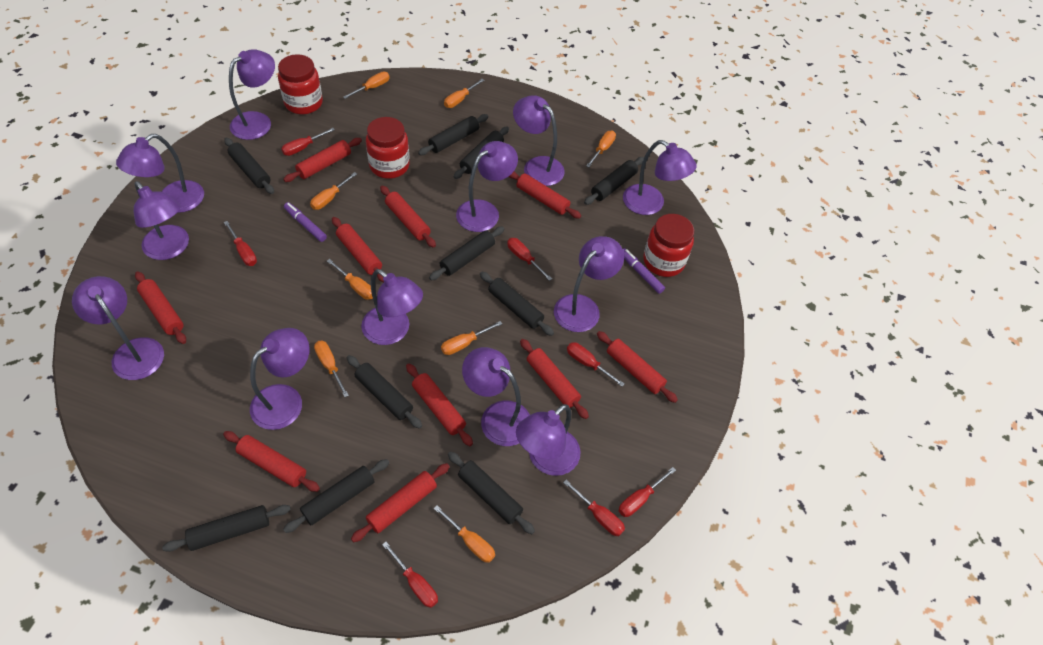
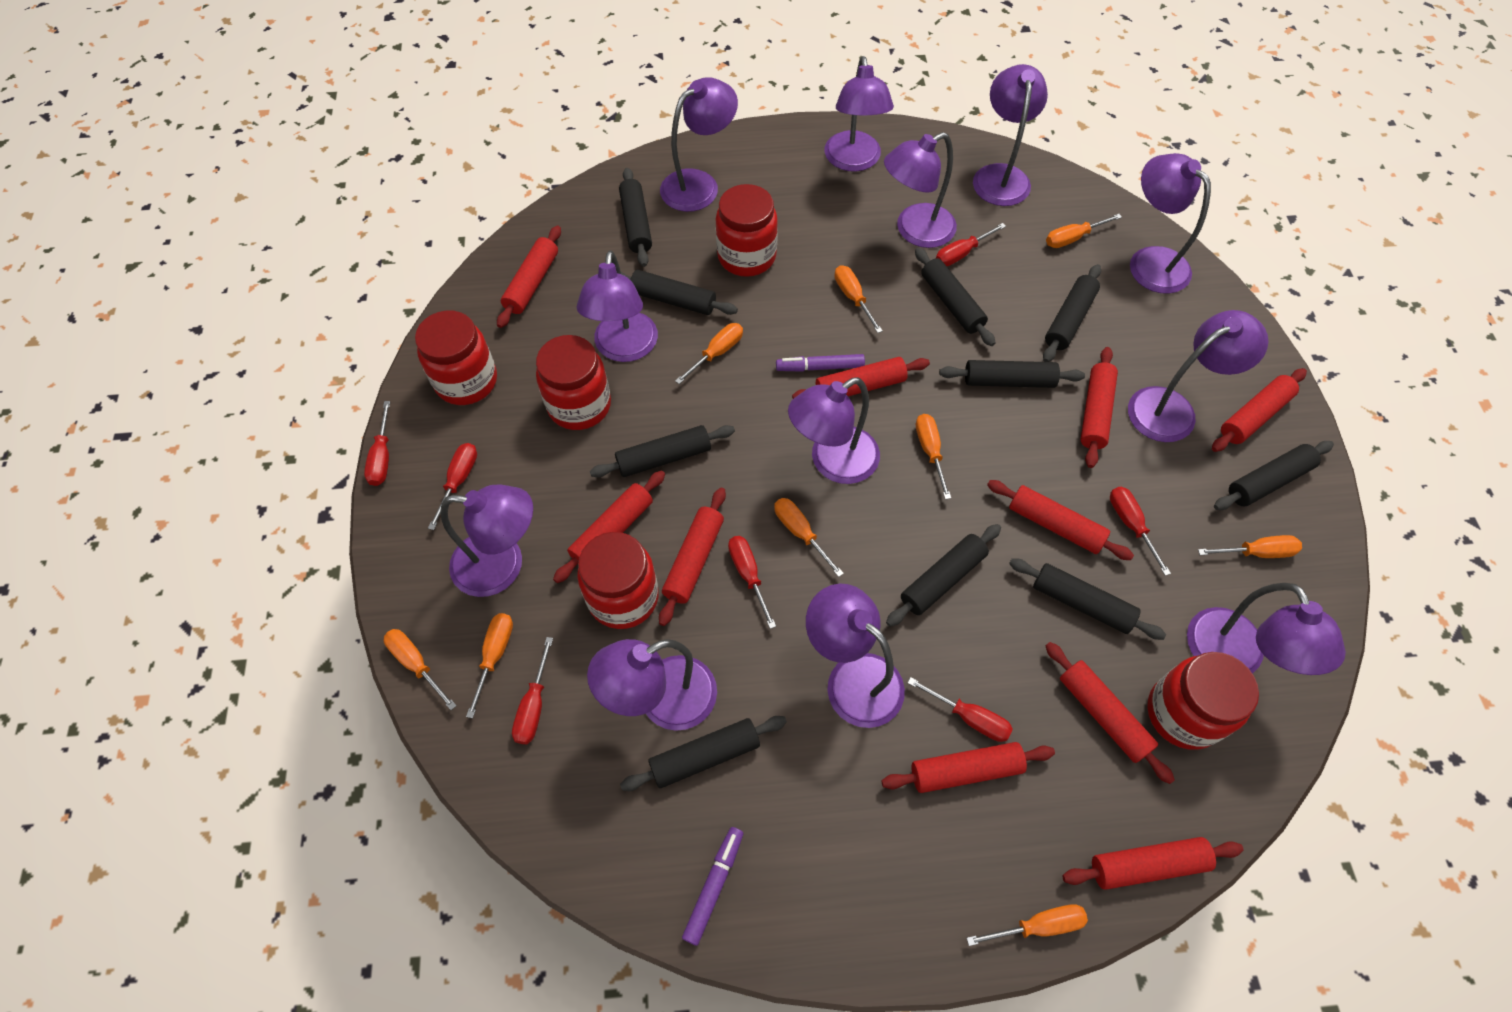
orange screwdriver: [310,172,357,210] [314,341,349,397] [327,259,373,300] [343,72,390,99] [434,505,495,563] [441,321,502,355] [444,79,484,108] [586,131,616,167] = 8 -> [384,629,457,710] [466,613,513,718] [675,323,743,384] [774,498,844,577] [835,265,883,333] [916,414,951,500] [967,904,1088,946] [1046,214,1122,248] [1198,535,1302,558] = 9
red jar: [278,54,323,114] [366,117,410,179] [643,214,694,277] = 3 -> [415,311,497,405] [536,335,611,430] [577,532,659,629] [716,184,778,277] [1147,652,1259,750] = 5

